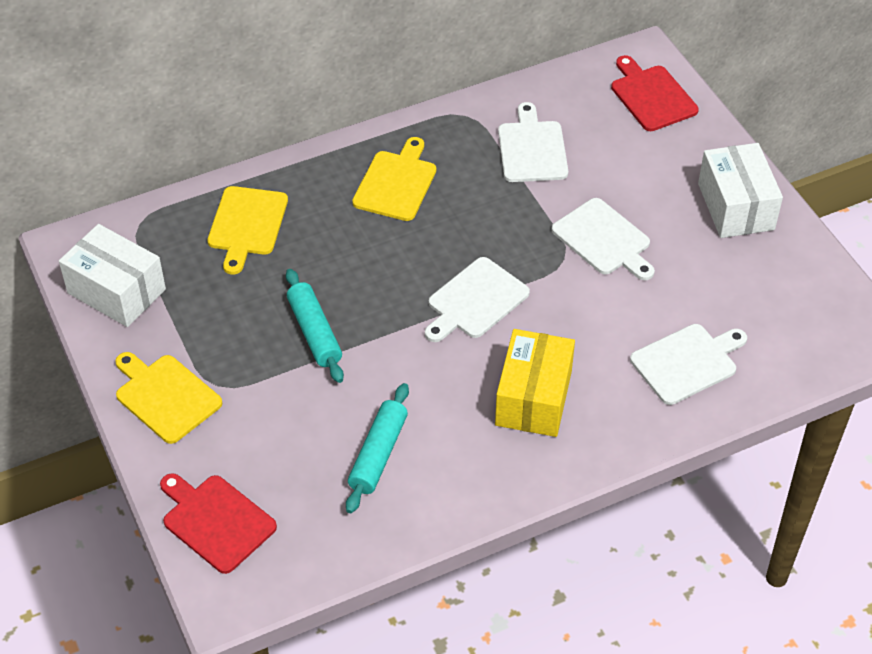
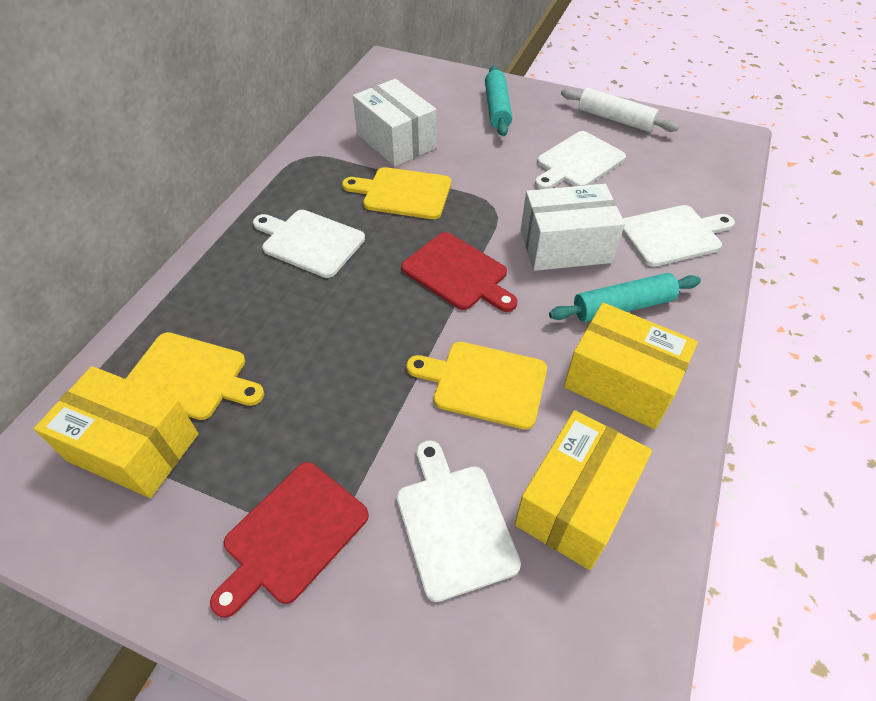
white rolling pin: none = 0 -> [561,88,679,132] = 1
yellow box: [495,329,575,437] = 1 -> [34,366,199,498] [515,410,652,570] [564,303,698,429] = 3

